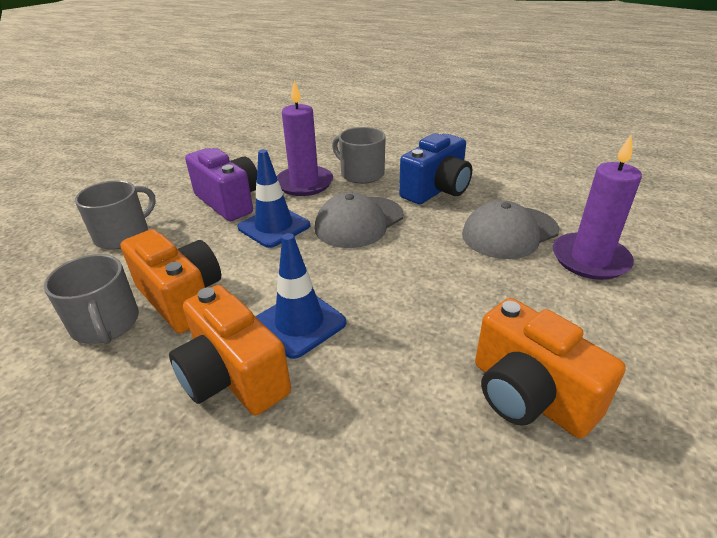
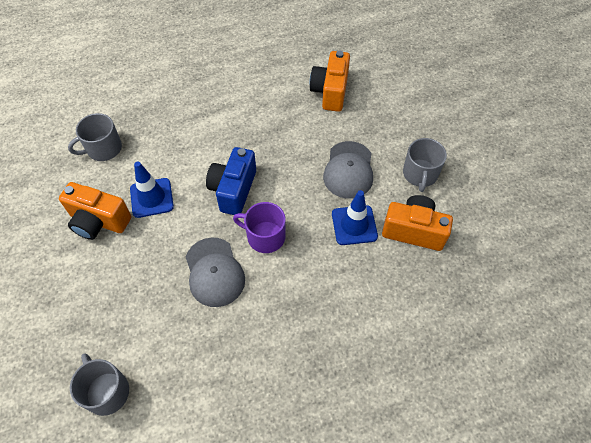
purple camera: [185,148,257,221] = 1 -> none = 0
purple candle: [277,80,333,196] [553,134,642,280] = 2 -> none = 0
purple mug: none = 0 -> [233,202,286,253] = 1

